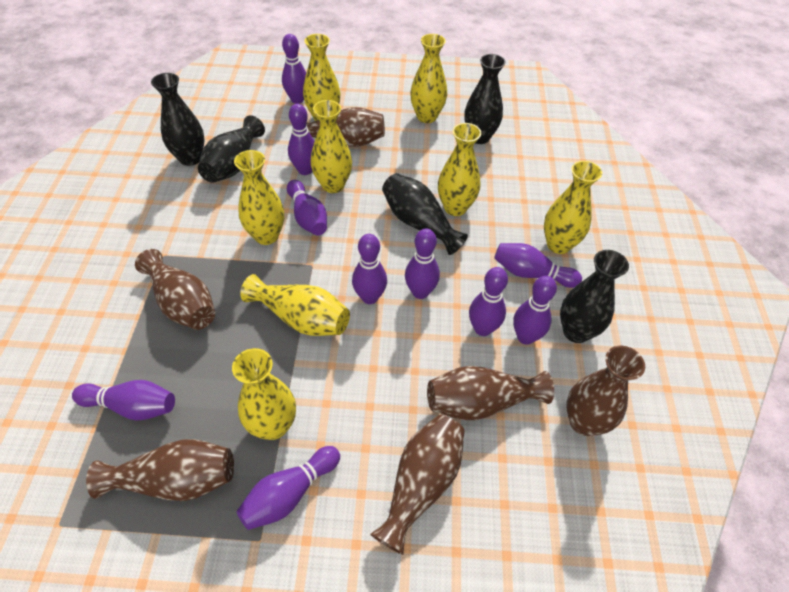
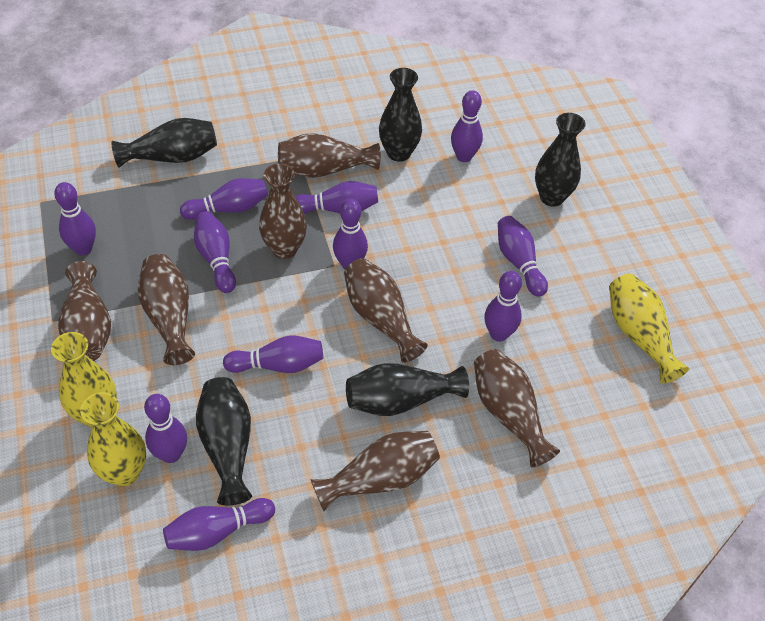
brown vase: [86,439,234,501] [135,249,215,330] [306,107,385,147] [370,415,465,555] [427,366,554,420] [566,346,645,436] = 6 -> [58,261,111,361] [138,254,195,365] [259,163,307,259] [278,133,381,178] [310,431,440,511] [344,258,428,363] [474,349,560,467] = 7
purple bowling pin: [72,380,175,420] [237,446,340,530] [282,34,306,104] [287,180,327,235] [288,104,314,175] [352,234,387,304] [405,228,440,299] [469,267,508,336] [494,243,582,288] [513,276,557,345] = 10 -> [54,182,96,255] [144,394,187,463] [163,498,275,551] [180,178,268,220] [194,211,236,293] [223,335,323,373] [295,181,378,214] [333,199,368,269] [451,90,483,162] [484,271,522,342] [498,216,548,297] = 11
yellow vase: [232,348,296,440] [234,150,284,245] [240,274,350,336] [303,34,341,121] [311,100,352,193] [410,34,447,123] [438,123,482,216] [544,161,602,254] = 8 -> [51,332,117,427] [80,392,146,487] [609,273,689,384] = 3

